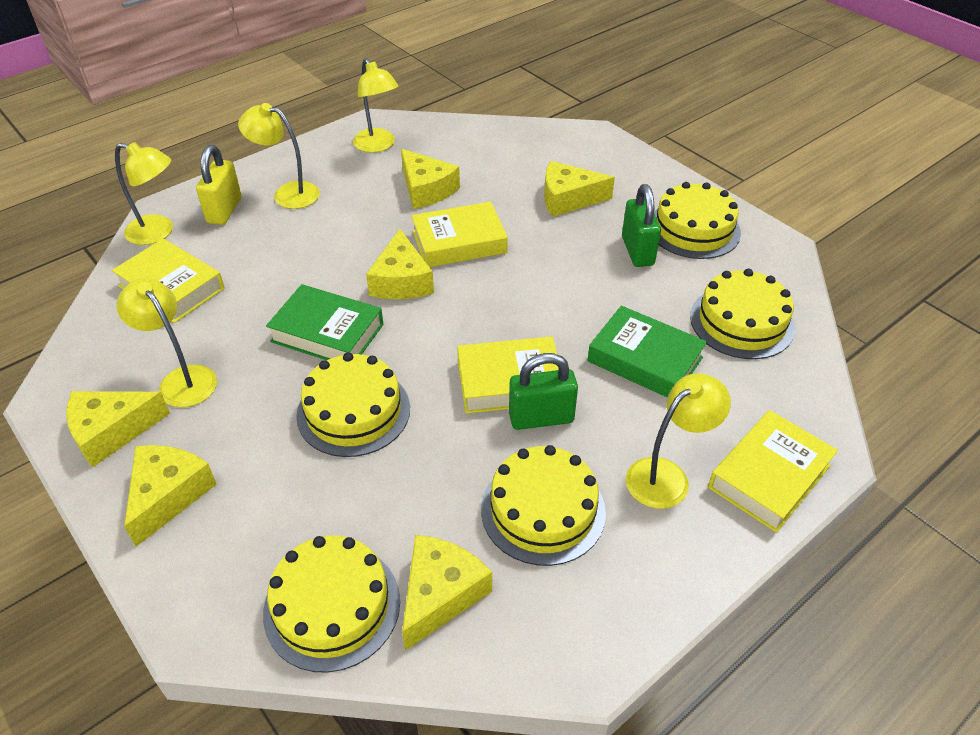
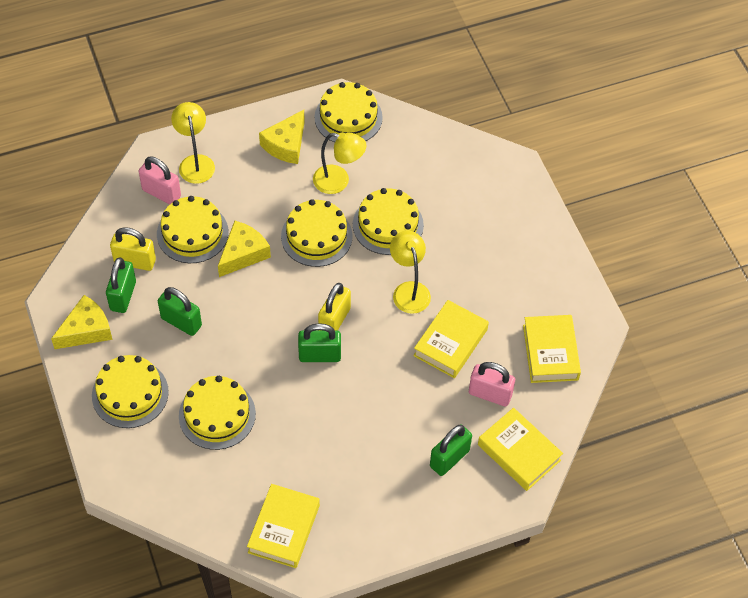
green book: [266,284,383,360] [587,306,707,398] = 2 -> none = 0
green padlock: [509,353,578,430] [622,184,661,267] = 2 -> [106,257,136,313] [158,287,202,336] [298,323,341,362] [430,424,472,476] = 4
pink padlock: none = 0 -> [139,157,181,205] [469,362,515,407] = 2
yellow cake: [263,536,400,673] [296,353,410,457] [481,445,606,566] [654,182,741,259] [690,269,795,359] = 5 -> [92,355,169,428] [157,196,229,263] [179,376,256,450] [281,199,353,267] [315,82,383,142] [353,188,424,255] = 6
yellow cheese: [66,391,170,467] [124,445,217,547] [366,229,434,299] [401,149,460,209] [402,535,492,651] [544,161,615,217] = 6 -> [51,295,113,349] [218,221,271,277] [259,110,305,164] = 3
yellow lamp: [115,142,173,245] [117,278,217,407] [238,103,320,209] [353,58,398,153] [626,373,731,509] = 5 -> [171,102,215,184] [313,132,366,194] [390,231,431,314] = 3
yellow padlock: [196,145,241,225] = 1 -> [110,227,156,271] [318,283,351,330] = 2

